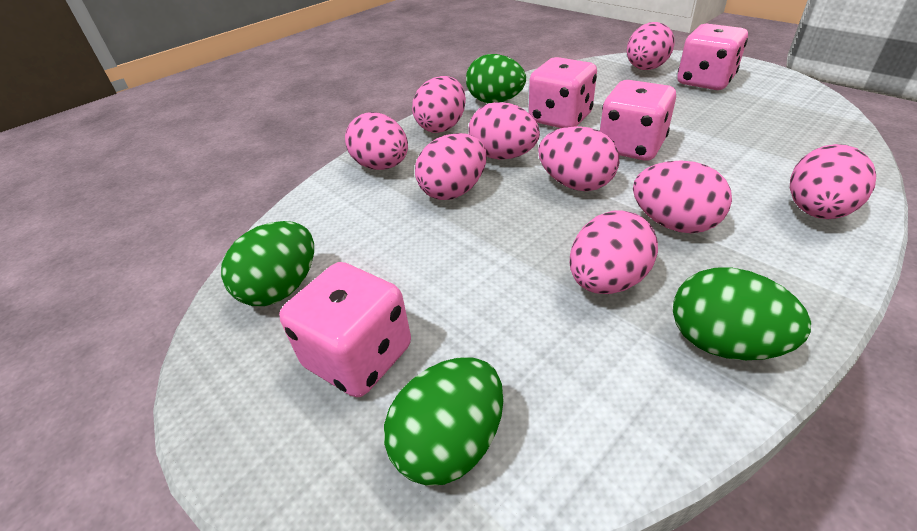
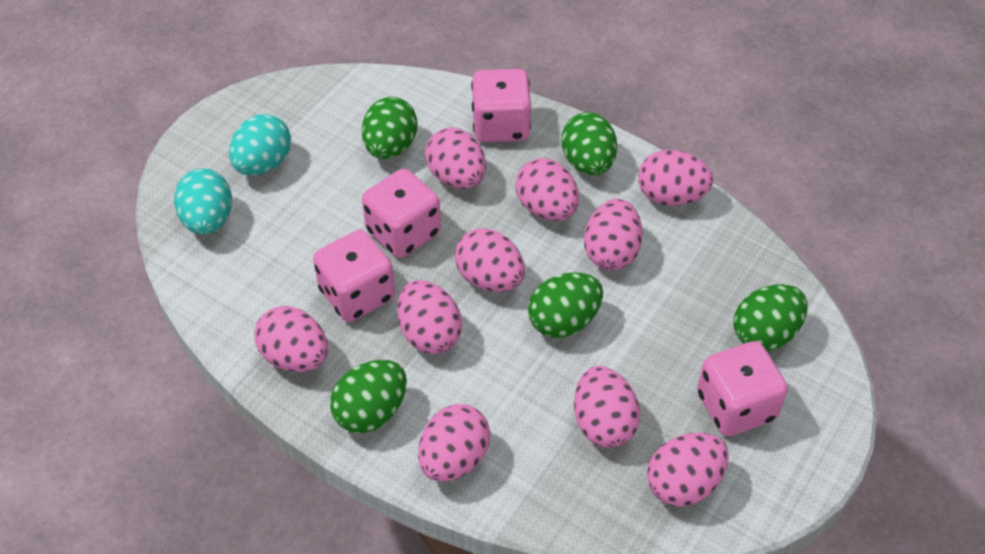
green egg: [221,221,314,306] [384,358,504,486] [466,54,526,103] [673,268,811,360] = 4 -> [330,360,407,433] [362,97,417,159] [528,272,603,338] [562,112,617,175] [733,284,808,351] = 5
pink egg: [345,112,408,170] [412,76,466,133] [415,133,487,200] [468,102,540,160] [538,126,619,191] [570,210,658,294] [627,22,675,70] [633,160,732,233] [790,144,876,219] = 9 -> [254,306,328,372] [397,280,462,354] [418,404,490,481] [425,128,486,189] [455,229,525,292] [515,158,579,221] [574,366,640,448] [584,199,643,270] [638,150,713,206] [647,433,729,507] = 10
turquoise egg: none = 0 -> [174,169,232,235] [229,114,291,175] = 2

